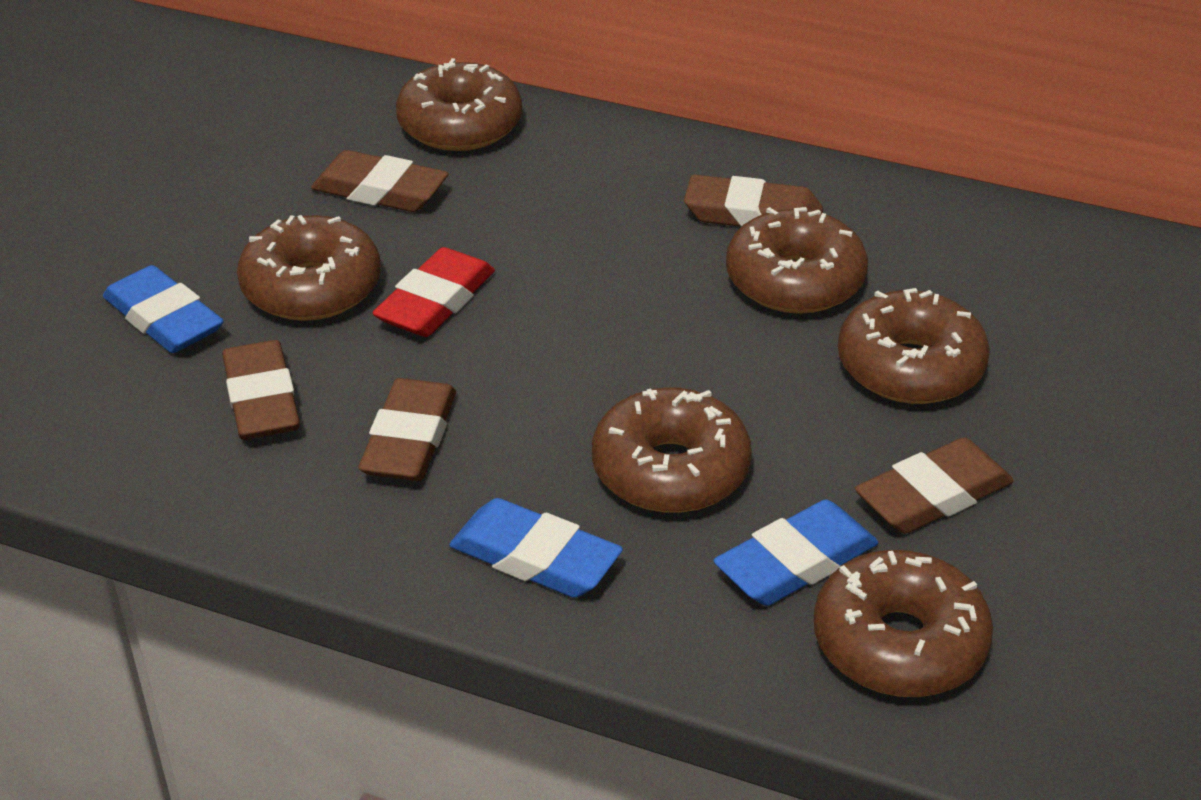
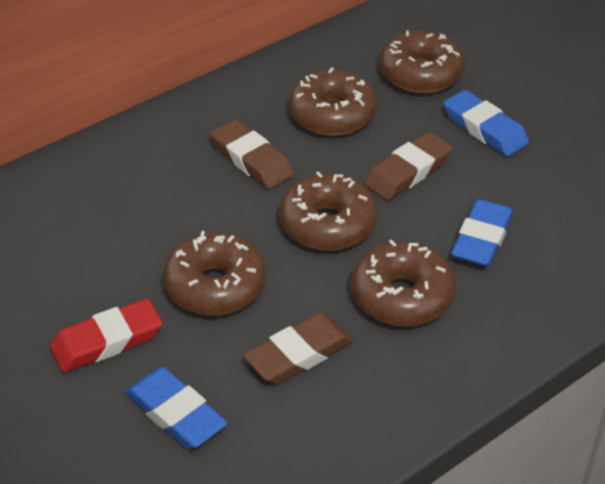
brown donut: [237,215,381,321] [396,58,522,151] [592,387,752,513] [726,207,868,314] [814,550,993,697] [838,288,990,404] = 6 -> [163,231,266,316] [279,171,377,251] [289,67,377,136] [351,240,456,327] [379,31,465,93] = 5
brown eraser: [222,340,300,440] [311,150,449,212] [358,378,456,481] [684,174,823,227] [855,437,1014,533] = 5 -> [210,120,294,189] [243,313,353,384] [364,132,453,200] = 3

